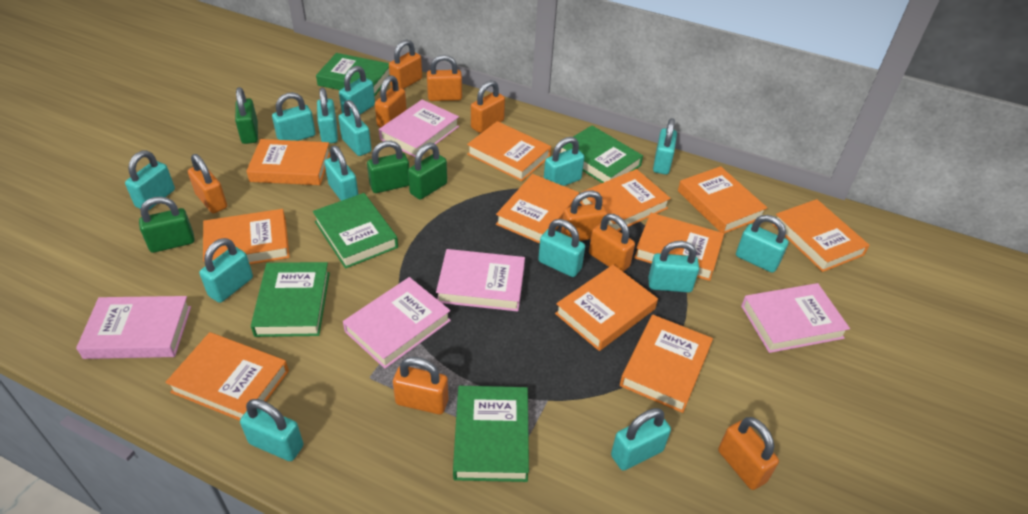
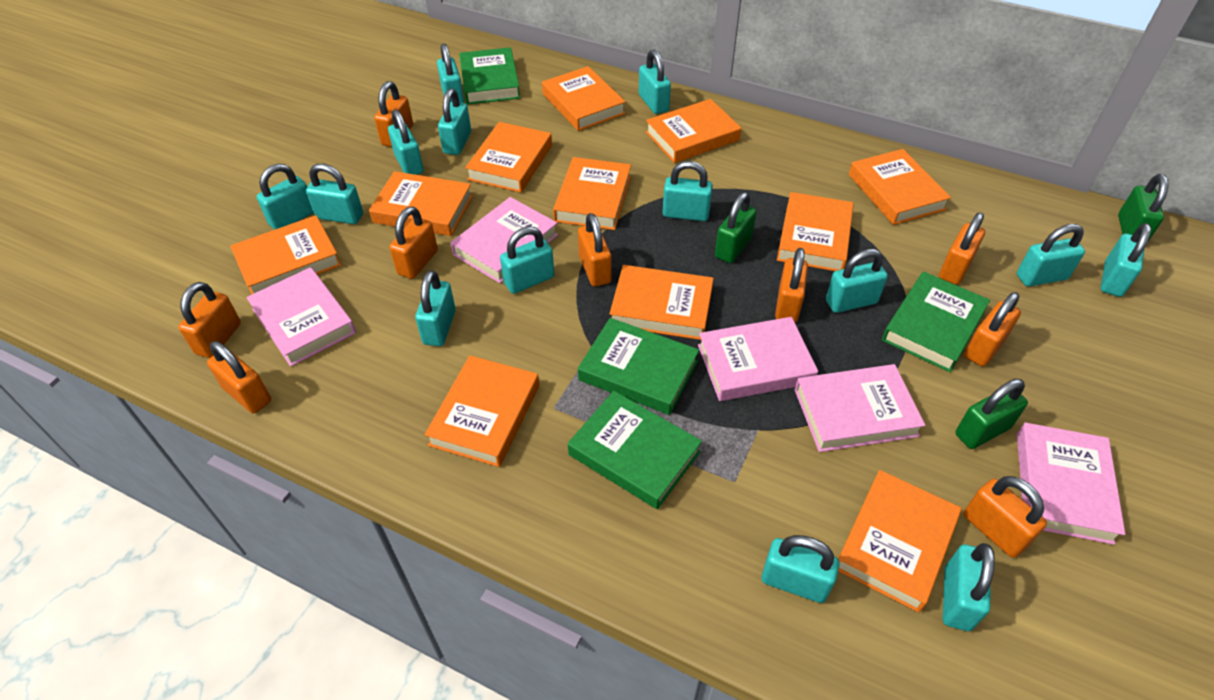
green book: [251,262,330,337] [313,193,398,269] [316,53,390,97] [453,386,529,482] [561,126,643,183] = 5 -> [459,47,520,105] [568,391,702,509] [578,318,699,415] [882,271,990,372] = 4
green padlock: [139,197,195,253] [235,87,258,144] [367,141,409,193] [408,143,447,200] = 4 -> [715,192,757,263] [955,379,1028,449] [1118,174,1169,241] = 3

